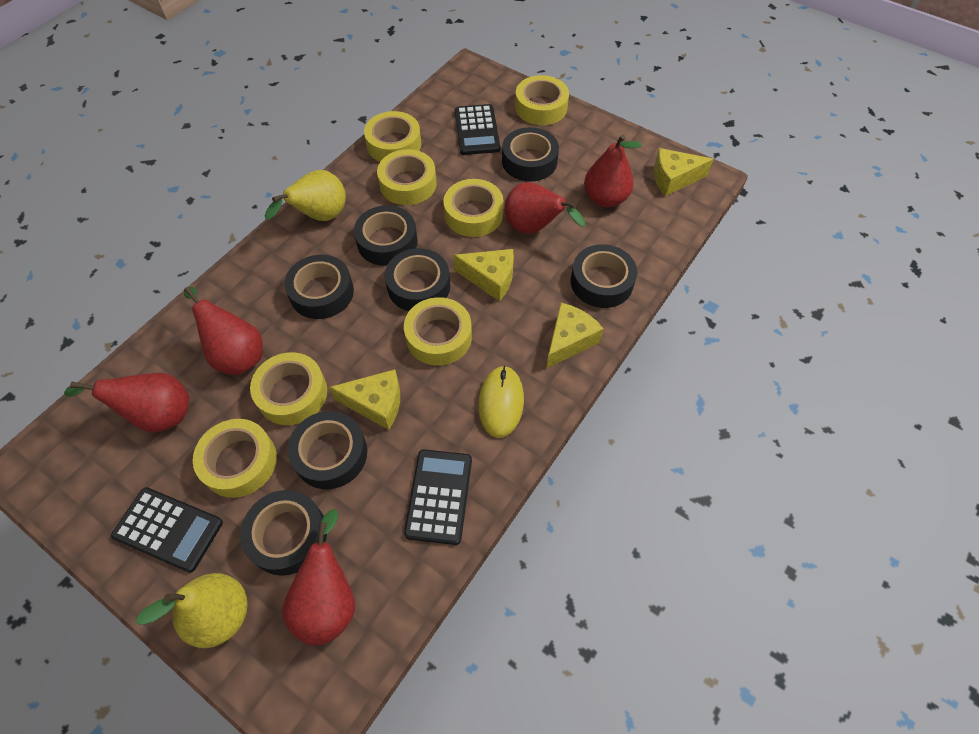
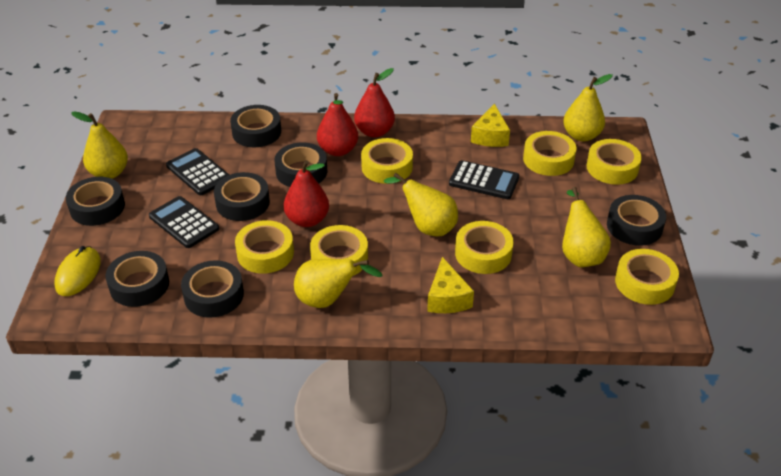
red pear: [64,373,189,433] [184,287,263,375] [282,509,355,645] [504,182,585,234] [584,134,642,207] = 5 -> [284,160,329,227] [317,93,358,156] [354,68,395,138] = 3
yellow cheese: [329,369,400,430] [453,249,514,301] [546,303,604,369] [654,148,714,196] = 4 -> [427,257,474,313] [471,104,510,147] = 2
yellow pear: [136,573,248,648] [265,170,346,221] = 2 -> [71,111,128,179] [294,259,383,308] [384,173,458,236] [562,187,611,267] [563,74,613,141] = 5

